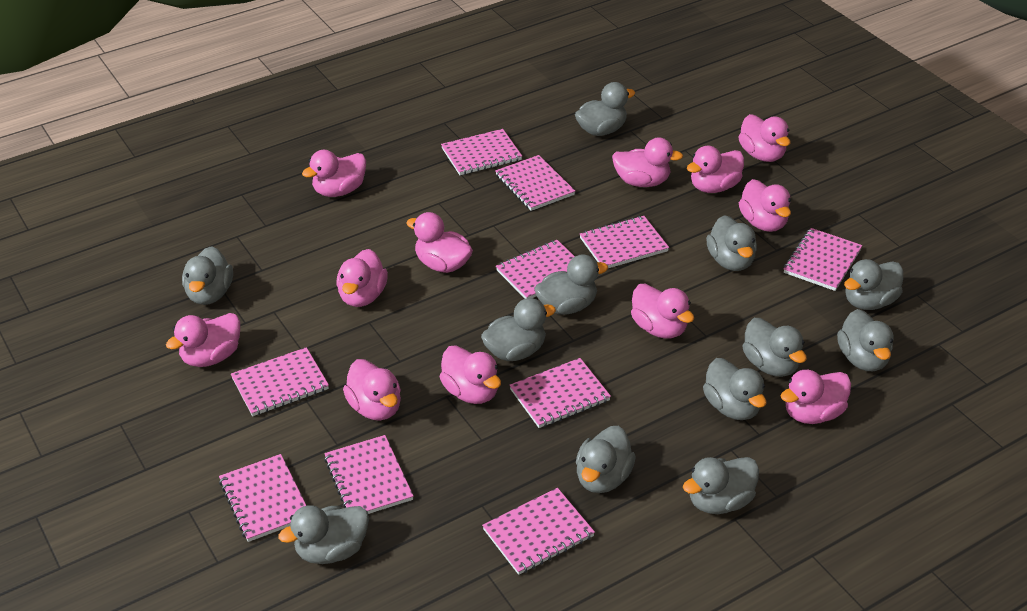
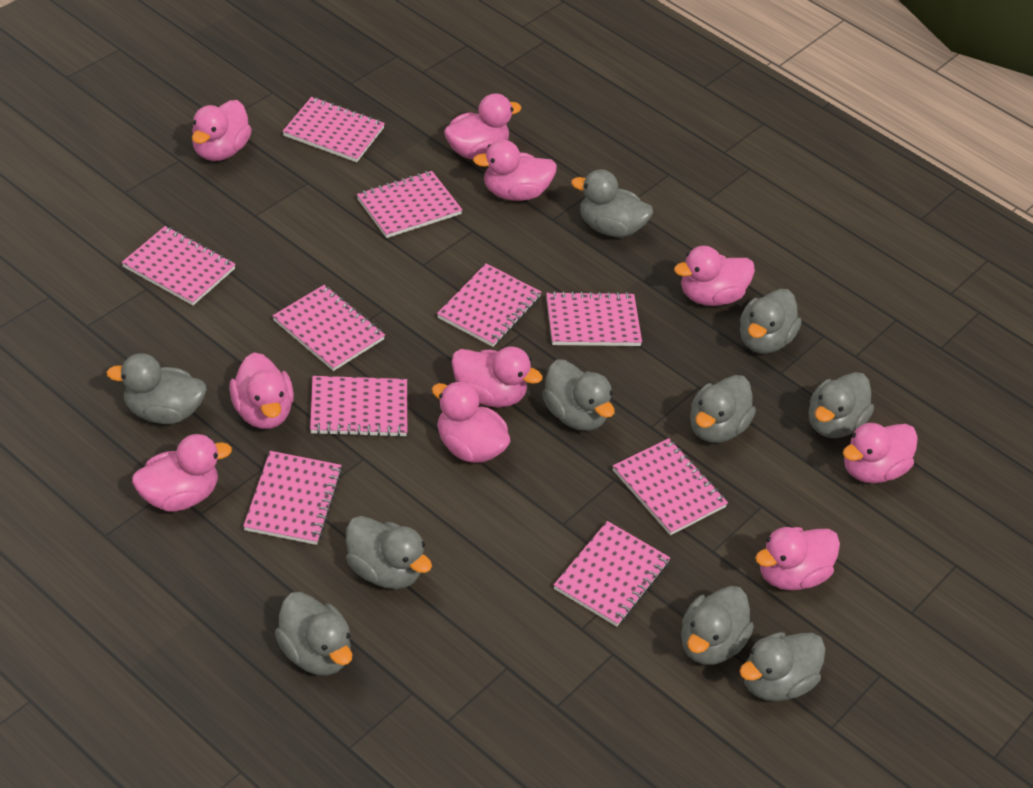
grey duck: [182,246,233,305] [278,505,369,564] [481,298,556,361] [534,254,608,315] [575,82,635,136] [576,426,636,493] [683,457,759,514] [703,358,767,420] [706,215,757,271] [742,318,807,377] [837,309,894,371] [844,259,903,310] = 12 -> [106,353,207,424] [275,592,353,675] [346,516,432,589] [542,360,615,431] [571,169,653,237] [681,586,754,665] [690,375,756,443] [739,632,826,701] [740,289,801,353] [809,372,874,438] = 10
pink duck: [166,313,240,367] [302,150,366,197] [336,249,388,307] [343,359,401,421] [406,212,473,273] [440,345,501,404] [612,138,683,187] [631,284,694,339] [687,146,744,193] [738,114,791,162] [739,179,791,232] [781,370,851,424] = 12 -> [132,434,232,512] [192,100,252,161] [229,352,294,429] [432,381,511,463] [444,93,522,159] [452,347,542,407] [473,140,557,201] [674,246,755,306] [755,527,840,590] [843,423,918,483] = 10

